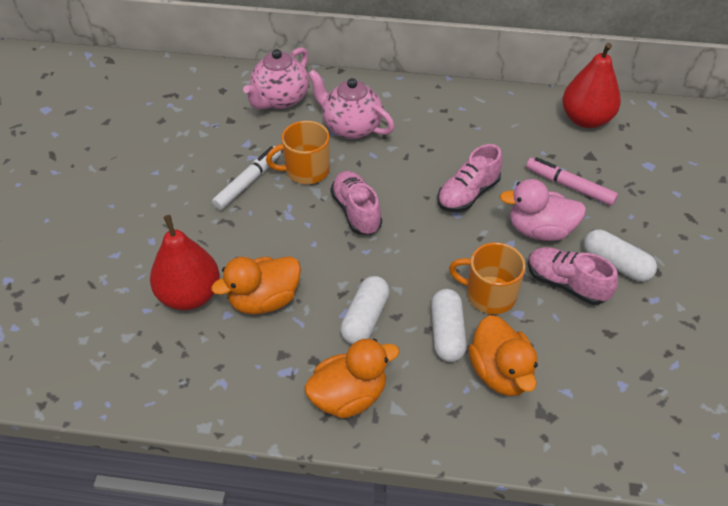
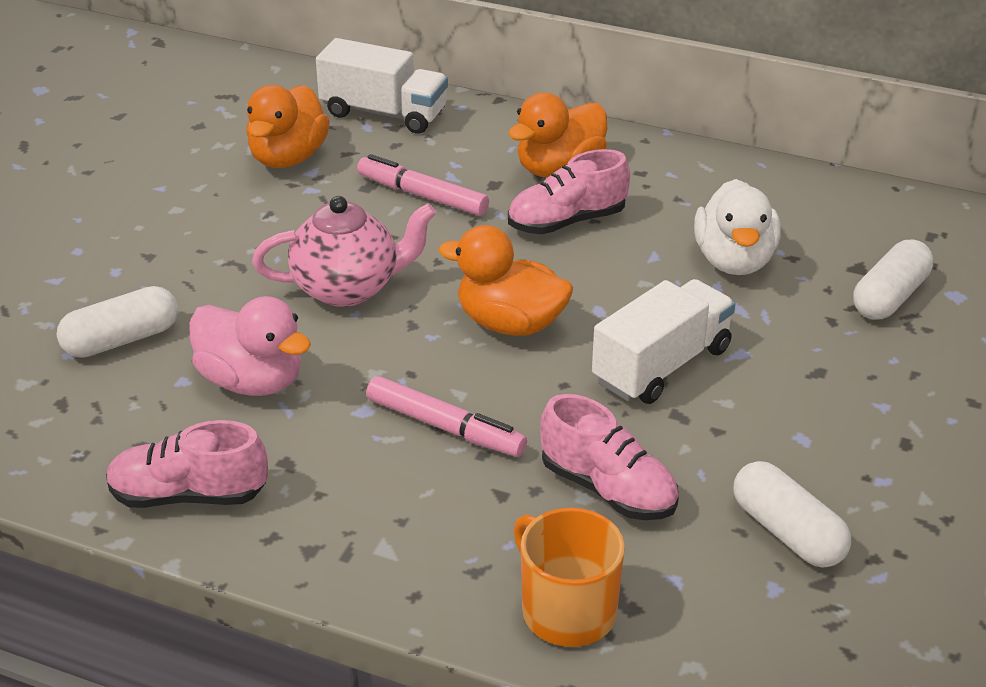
orange mug: [266,121,330,184] [449,243,526,314] = 2 -> [513,508,625,647] = 1
pink marker: [526,157,618,206] = 1 -> [357,154,489,216] [366,376,527,457] = 2
pink teapot: [243,47,309,109] [308,69,395,139] = 2 -> [252,196,436,307] = 1
red pear: [150,215,220,310] [563,43,621,128] = 2 -> none = 0
white duck: none = 0 -> [694,179,781,275] = 1
white marker: [212,146,281,210] = 1 -> none = 0
white truck: none = 0 -> [316,38,448,134] [592,279,735,404] = 2

